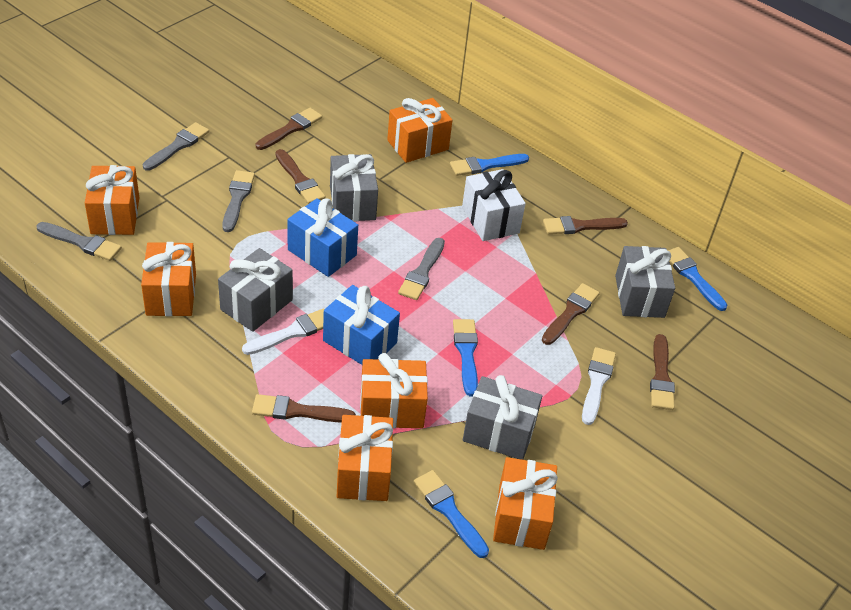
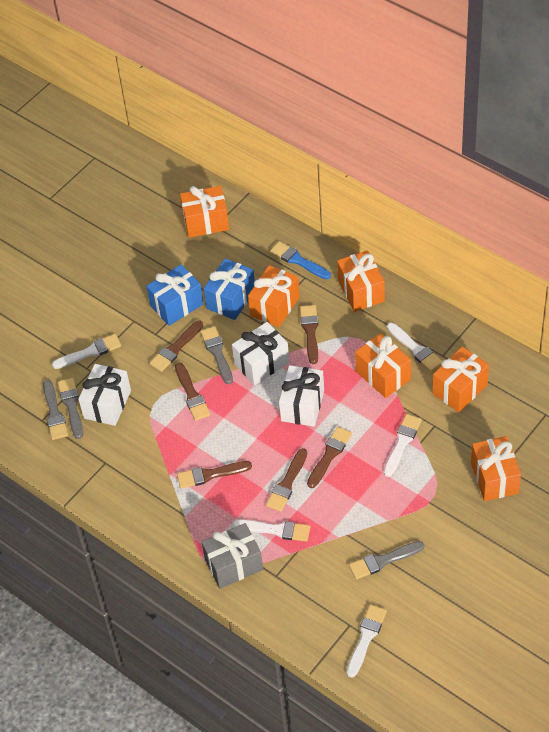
blue brush: [414,470,489,558] [450,154,529,176] [453,319,478,396] [668,247,727,311] = 4 -> [270,241,331,279] = 1
grey gift: [218,248,293,332] [330,154,378,222] [463,375,542,460] [615,246,675,318] = 4 -> [202,523,263,589] = 1
white brush: [242,308,324,355] [582,347,616,425] = 2 -> [52,334,121,369] [233,519,310,542] [347,604,387,678] [384,414,422,477] [387,323,442,371] = 5
white gift: [462,169,526,241] = 1 -> [78,364,131,426] [232,322,289,385] [279,365,324,427] = 3

